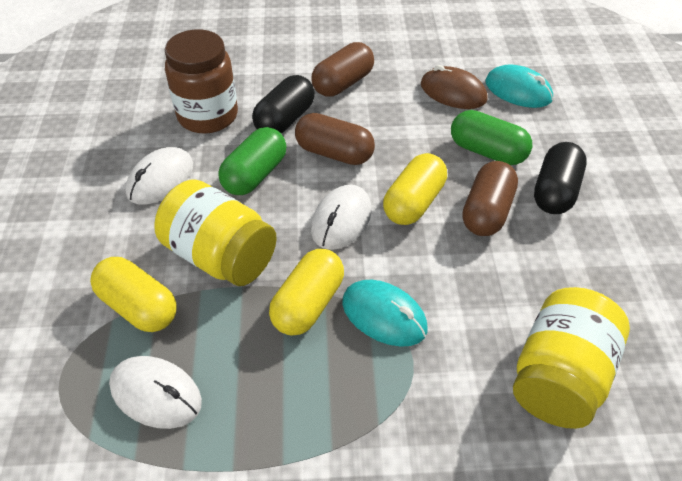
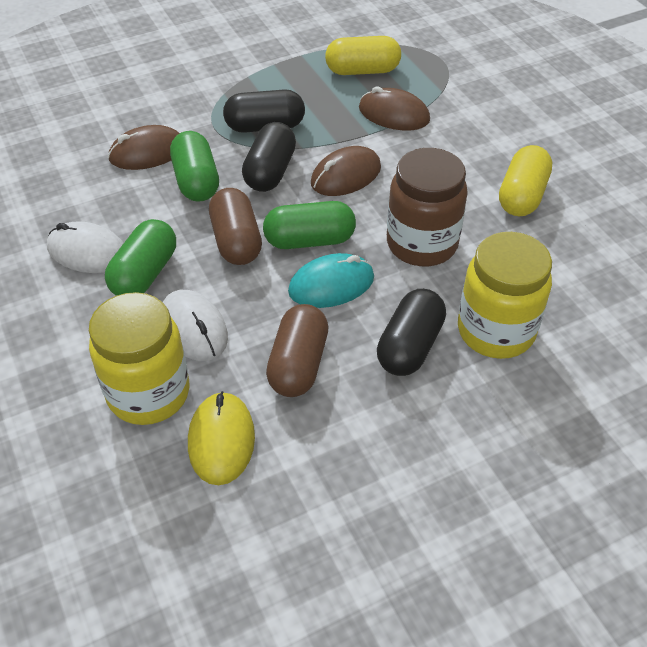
black capsule: [252,75,315,133] [534,142,587,214] = 2 -> [223,89,305,133] [242,122,296,192] [377,289,446,376] = 3
brown capsule: [295,113,375,165] [312,42,374,97] [462,161,518,236] = 3 -> [209,188,262,265] [266,304,328,397] = 2
brown mouse: [421,65,488,109] = 1 -> [108,125,180,170] [311,146,381,196] [359,86,430,130] = 3
green capsule: [218,127,287,195] [451,110,532,165] = 2 -> [105,219,176,296] [170,131,219,202] [263,201,356,249] = 3
turquoise mouse: [342,280,428,347] [485,64,553,108] = 2 -> [288,253,374,308] = 1
white mouse: [109,356,202,429] [125,147,193,205] [311,185,372,250] = 3 -> [47,221,124,273] [163,290,228,361] = 2
yellow capsule: [90,257,177,332] [269,249,344,336] [383,153,447,225] = 3 -> [325,36,401,75] [499,145,552,216] = 2
yellow mouse: none = 0 -> [188,391,255,485] = 1

